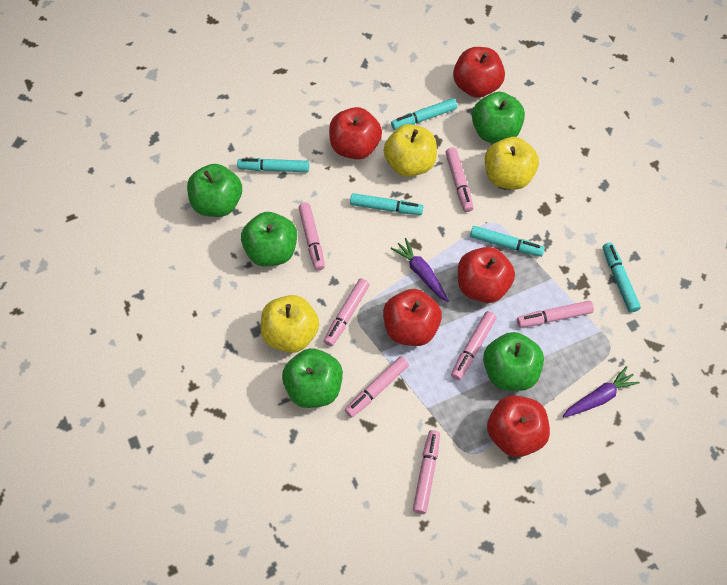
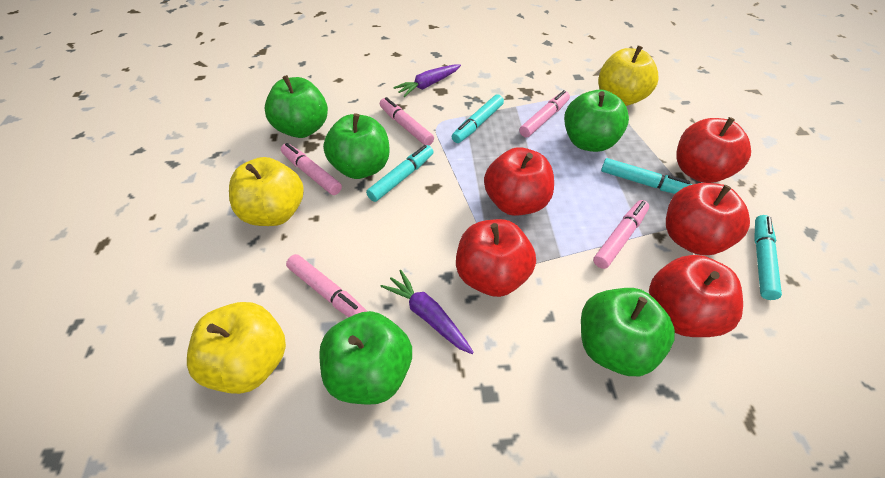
pink marker: [299,203,325,271] [324,279,370,346] [345,356,409,418] [413,430,440,514] [445,147,474,212] [451,311,497,380] [517,301,594,327] = 7 -> [281,143,342,195] [286,254,368,317] [380,97,434,145] [519,90,570,137] [593,200,649,269] = 5
turquoise marker: [237,158,309,172] [350,193,423,215] [391,98,457,130] [470,226,545,257] [603,242,641,313] = 5 -> [366,145,433,202] [452,94,504,143] [601,158,693,194] [754,215,782,300] = 4

